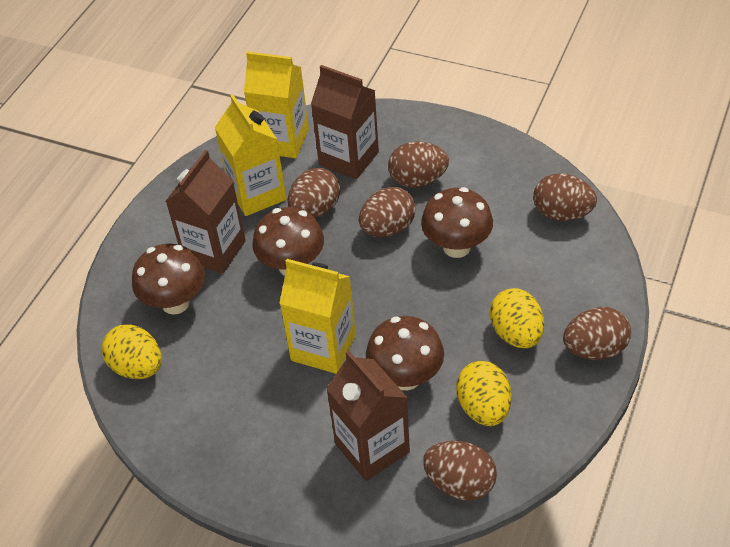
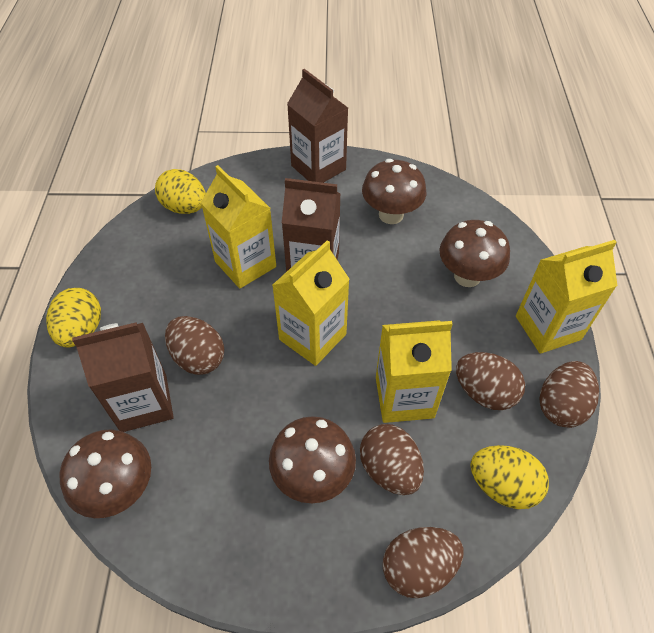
brown egg: [288,168,340,218] [359,187,416,237] [388,141,449,188] [423,441,497,501] [533,173,597,221] [563,307,631,360] = 6 -> [165,316,224,375] [360,424,424,495] [383,527,464,598] [456,352,525,410] [540,361,599,428] = 5
yellow carton: [215,95,287,216] [244,51,309,158] [279,259,356,374] = 3 -> [201,165,276,289] [272,240,350,366] [376,320,452,423] [516,240,617,354] = 4

